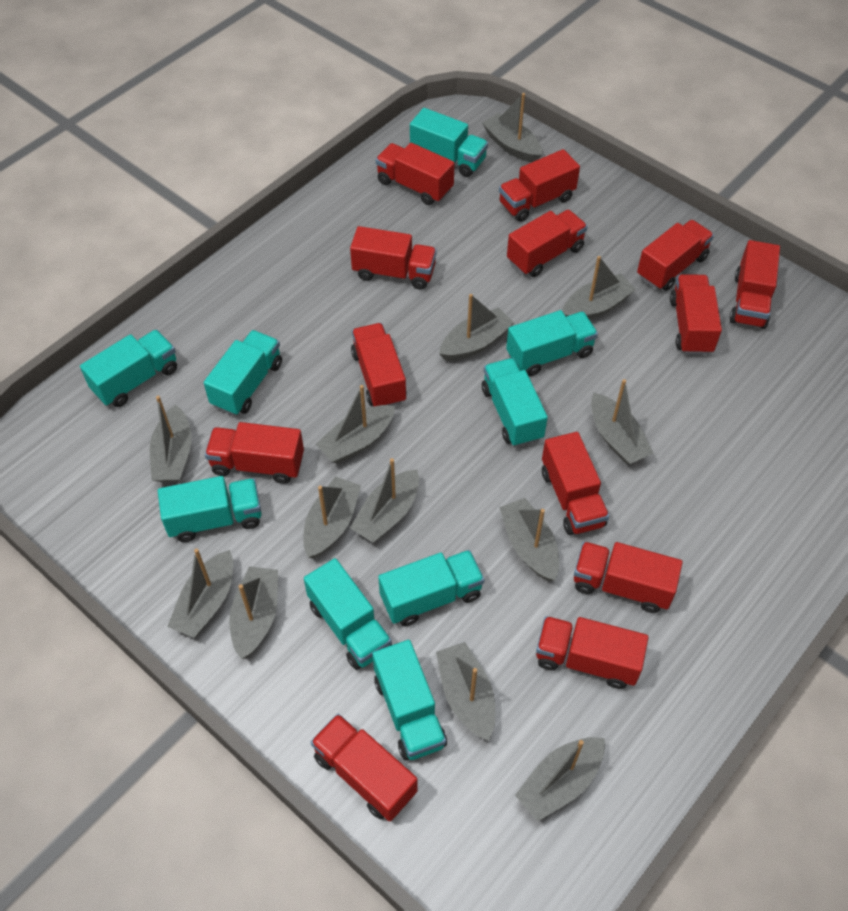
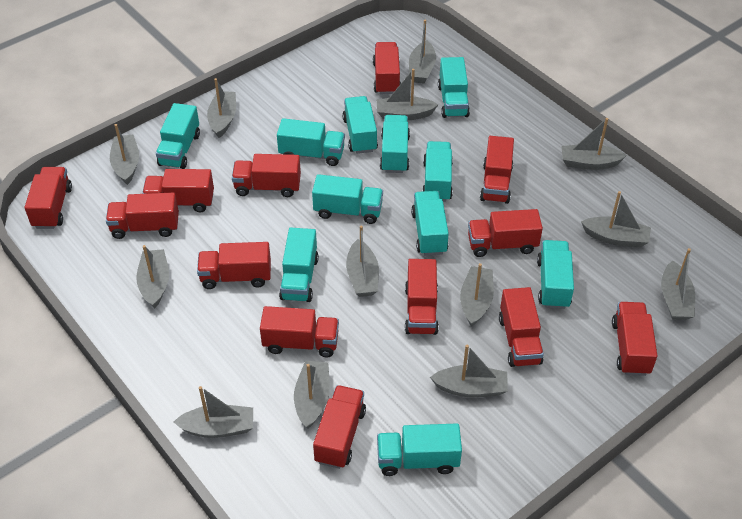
turquoise truck: [80,330,177,407] [158,476,262,542] [204,330,282,416] [304,558,392,670] [372,640,447,761] [378,550,484,626] [410,108,488,177] [482,358,548,447] [506,310,598,376] = 9 -> [156,103,200,169] [277,118,345,166] [279,228,319,302] [312,174,383,224] [342,96,378,154] [377,424,462,476] [380,115,410,173] [411,191,449,256] [422,141,453,202] [438,57,470,118] [537,240,574,309] = 11

